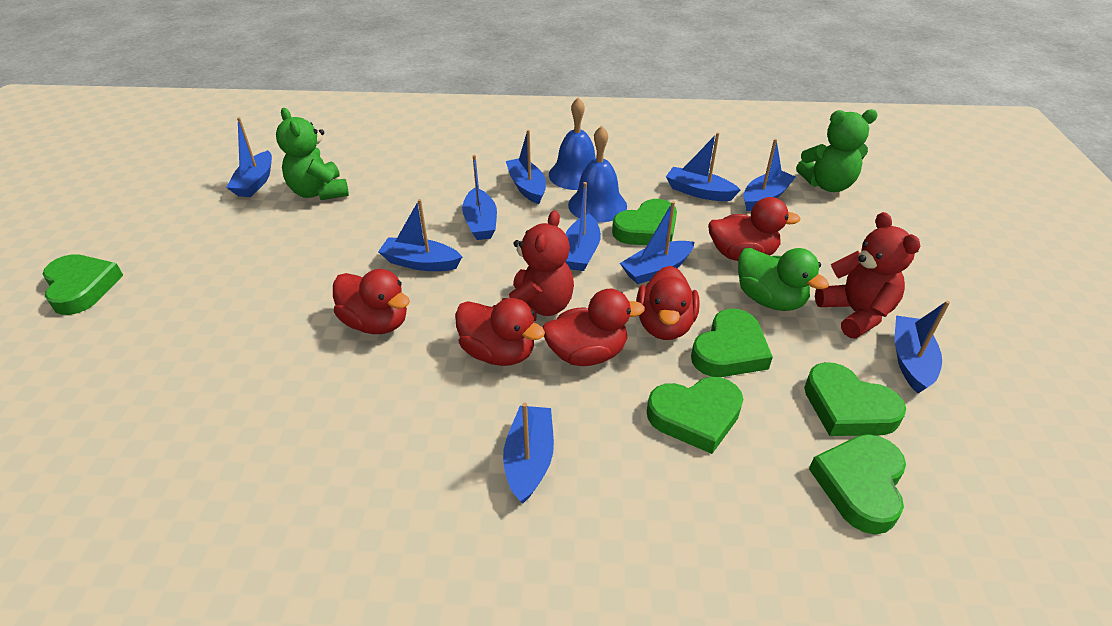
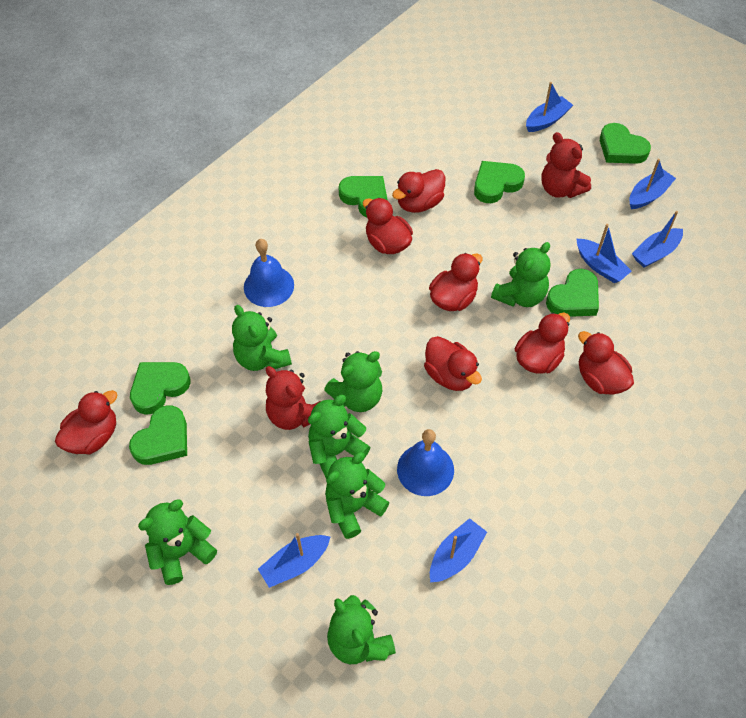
blue boat: [226,117,272,197] [378,199,462,271] [462,155,497,240] [503,403,554,504] [506,130,546,204] [565,182,601,271] [620,201,694,284] [666,132,741,201] [743,139,796,211] [895,301,950,393] = 10 -> [258,533,330,588] [430,518,487,583] [526,82,573,132] [576,224,632,283] [629,159,676,209] [632,211,683,268] = 6
green duck: [738,248,829,311] = 1 -> none = 0
green teddy bear: [276,108,349,200] [796,109,878,192] = 2 -> [138,499,217,585] [232,305,292,371] [308,395,370,479] [324,351,382,412] [325,452,390,539] [327,595,396,664] [491,242,551,307] = 7
red duck: [333,269,410,334] [455,298,545,366] [543,289,645,366] [636,266,700,340] [708,197,800,261] = 5 -> [55,390,117,454] [363,198,413,254] [392,169,445,213] [424,336,482,391] [429,253,482,311] [514,313,570,374] [578,331,634,395] = 7

